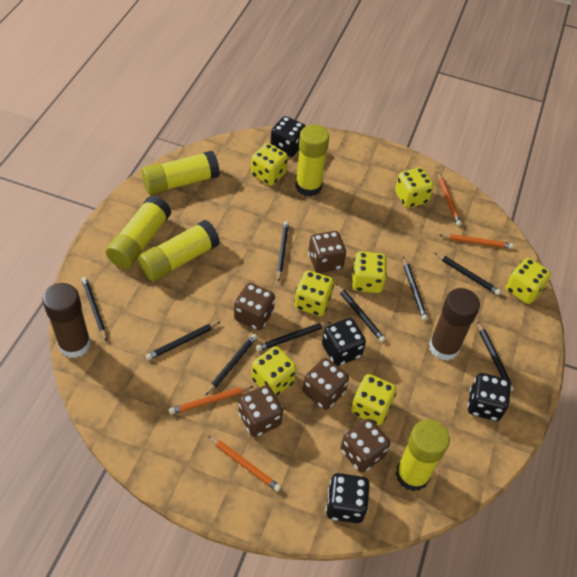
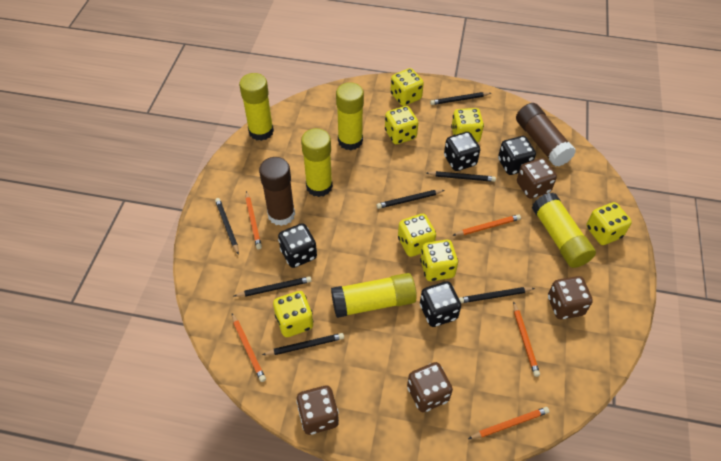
black pencil: [81,277,107,342] [146,321,221,360] [205,334,257,396] [256,322,331,351] [277,221,289,282] [336,284,386,342] [403,257,428,321] [435,253,501,295] [477,321,514,391] = 9 -> [215,198,239,255] [234,276,312,297] [262,333,344,355] [377,190,445,209] [426,171,496,182] [430,92,491,105] [459,287,535,303] = 7
brown dice: [234,283,275,330] [238,385,283,437] [303,358,349,410] [308,231,346,273] [341,418,390,473] = 5 -> [296,386,339,435] [407,362,453,412] [517,158,557,199] [548,276,593,319] = 4
orange pencil: [169,386,254,415] [208,436,281,492] [438,172,462,226] [440,234,514,249] = 4 -> [232,313,266,382] [245,191,262,249] [452,214,521,236] [468,407,549,439] [513,301,540,377] = 5

